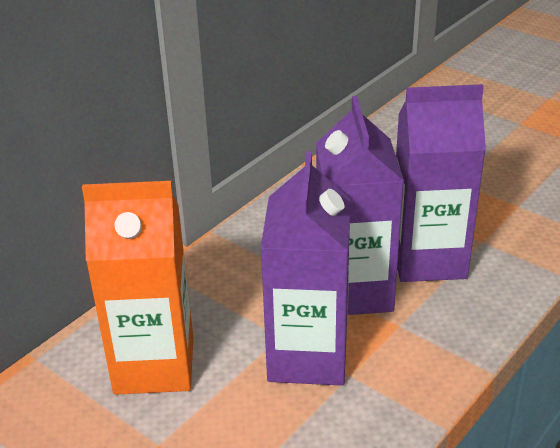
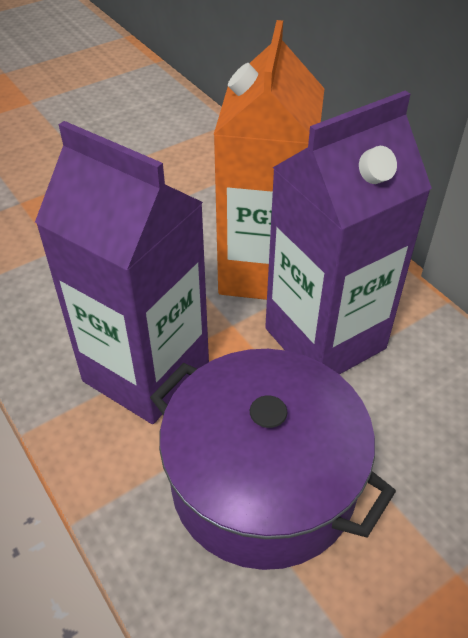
purple carton: [261,151,351,386] [316,96,404,315] [396,84,486,282] = 3 -> [35,121,209,424] [265,90,432,374] = 2
purple pot: none = 0 -> [150,349,396,570] = 1

